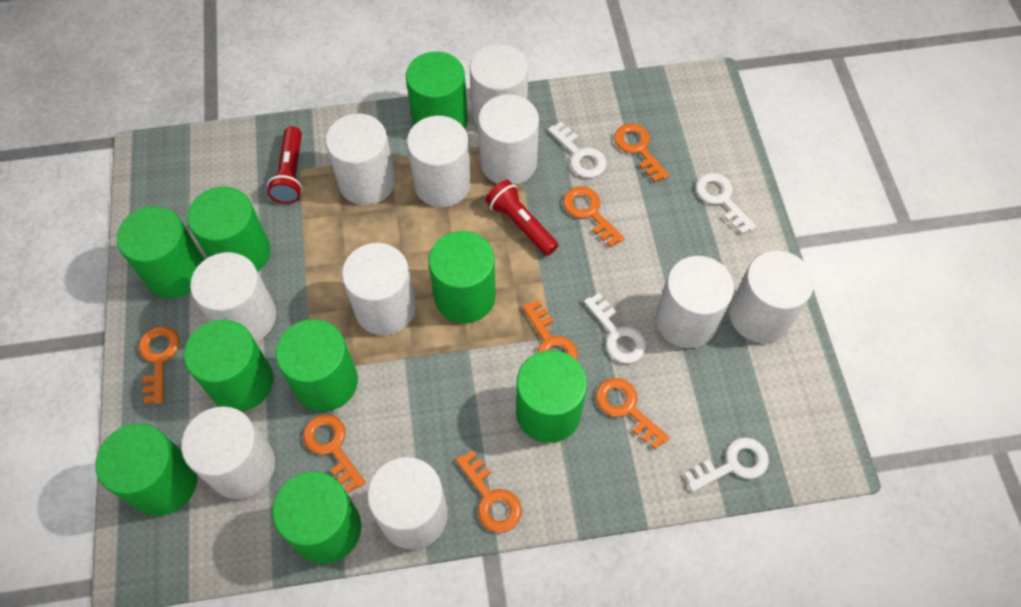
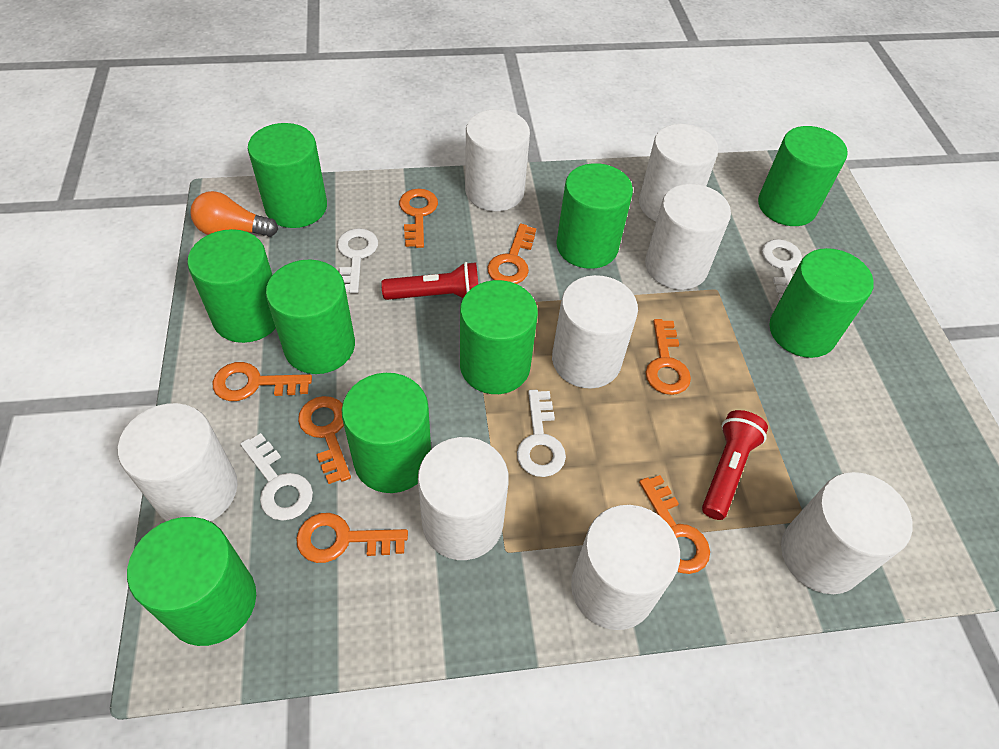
orange light bulb: none = 0 -> [190,191,278,237] = 1
white cylinder: [181,406,275,499] [190,252,276,342] [326,113,395,205] [342,243,416,335] [367,457,448,549] [407,116,471,207] [470,44,528,127] [478,94,539,185] [655,256,734,348] [729,251,814,343] = 10 -> [118,403,238,522] [418,437,509,560] [465,109,530,211] [552,275,638,389] [571,505,680,630] [639,124,718,221] [645,184,731,290] [781,472,913,594] = 8

